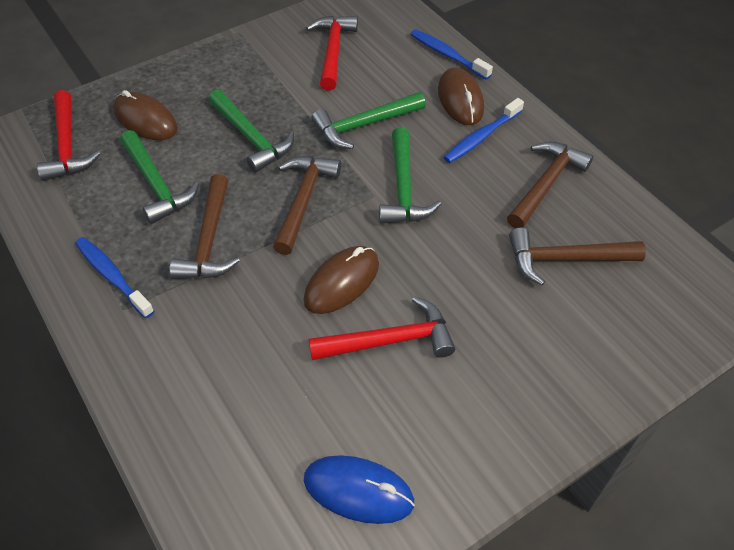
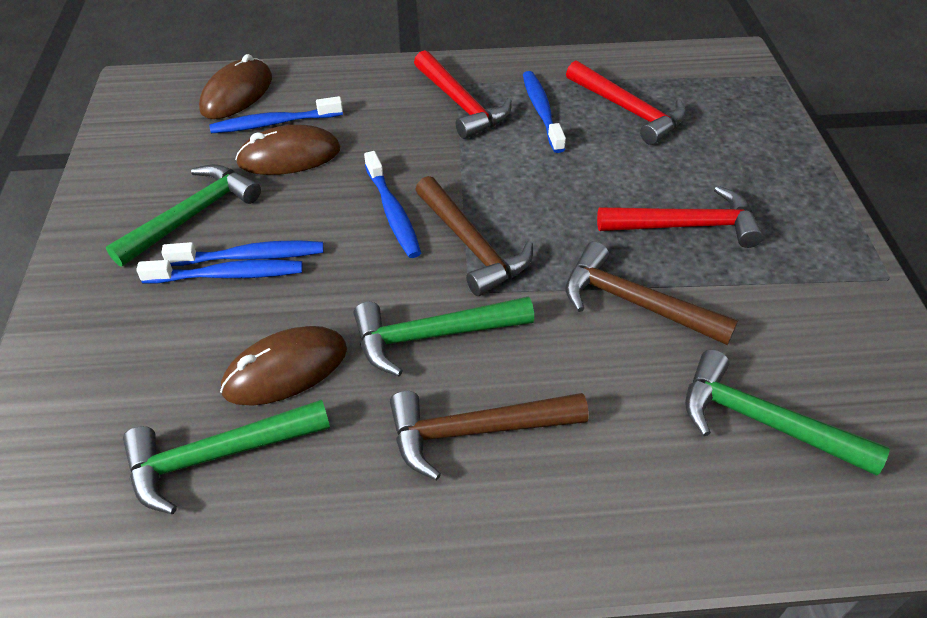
blue mouse: [304,455,415,524] = 1 -> none = 0
blue toothbrush: [75,237,154,318] [411,29,493,80] [443,98,524,163] = 3 -> [136,260,303,284] [161,240,323,266] [210,96,343,133] [364,151,421,258] [523,71,566,153] = 5
brown hammer: [170,174,240,279] [273,156,341,255] [507,141,593,228] [509,228,646,285] = 4 -> [390,391,589,480] [415,176,533,296] [565,242,738,345] = 3

